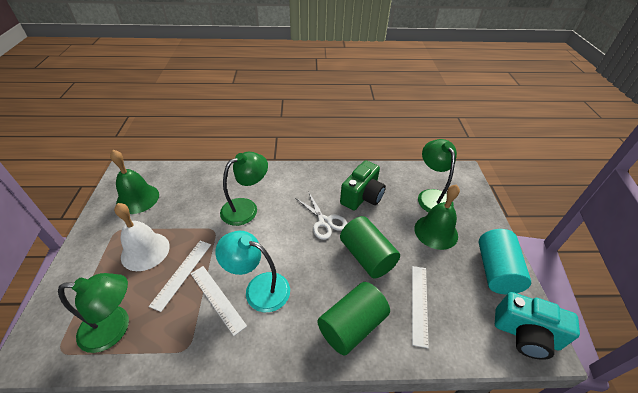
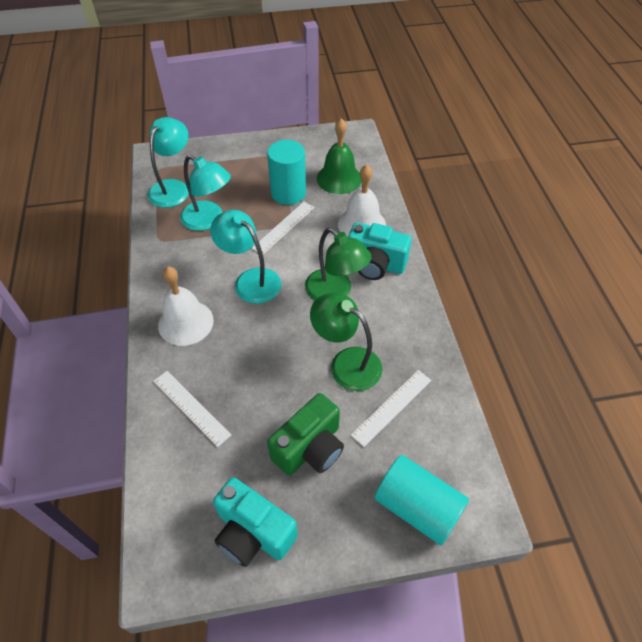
green bell: [110,150,159,214] [414,185,460,250] = 2 -> [317,118,362,194] = 1
green cylinder: [317,282,390,355] [340,216,400,279] = 2 -> none = 0
green lamp: [58,273,129,353] [220,152,268,226] [418,139,457,212] = 3 -> [305,228,372,301] [310,293,383,391] = 2
turquoise camera: [495,292,580,360] = 1 -> [213,477,298,567] [348,222,412,280] = 2
turquoise cylinder: [479,229,531,294] = 1 -> [267,140,306,205] [375,455,469,546] = 2
turquoise lamp: [215,231,290,312] = 1 -> [148,117,189,208] [180,155,231,231] [210,210,281,304] = 3
white bell: [114,203,170,271] = 1 -> [158,267,214,346] [338,164,386,238] = 2
white scissors: [296,191,348,240] = 1 -> none = 0

